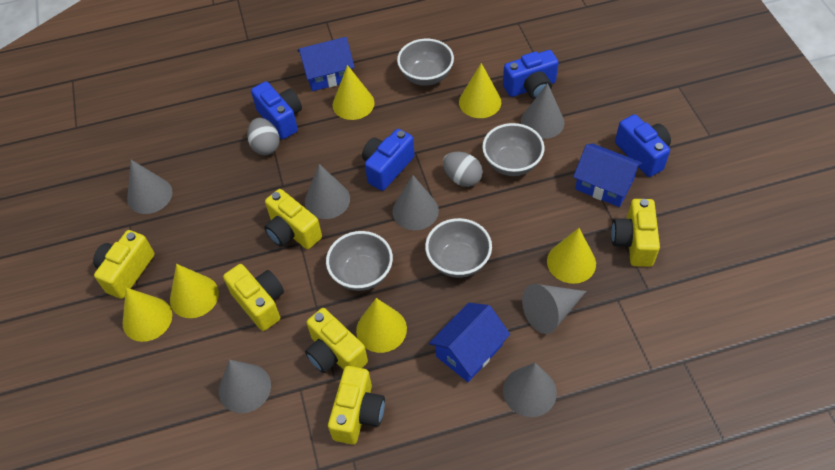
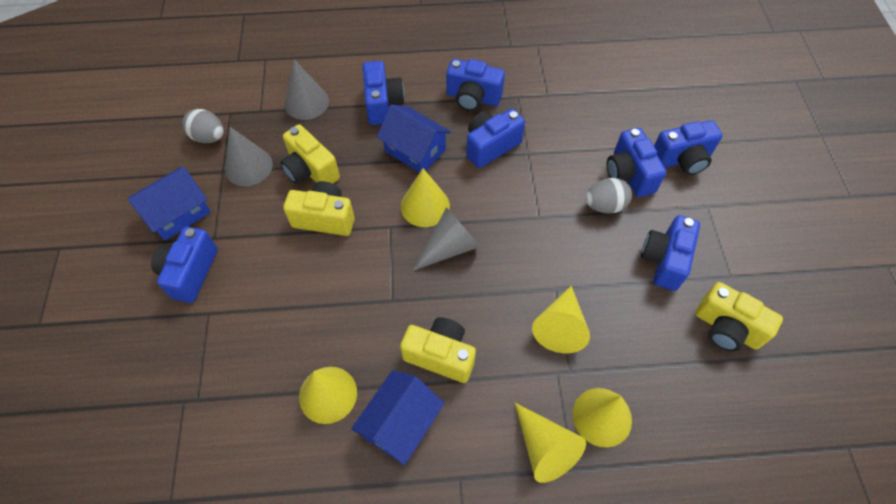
blue camera: [251,81,302,139] [362,129,414,191] [503,50,559,99] [615,114,671,177] = 4 -> [151,227,218,303] [363,61,405,125] [446,59,505,111] [466,109,525,168] [607,128,666,197] [641,215,700,291] [654,120,723,175] = 7
grey bowl: [326,231,393,291] [397,39,454,86] [425,218,492,278] [482,123,545,176] = 4 -> none = 0
grey cone: [127,160,172,214] [219,360,271,413] [305,164,350,219] [393,175,439,230] [503,363,557,417] [521,83,565,139] [522,284,586,334] = 7 -> [225,127,273,186] [284,60,329,120] [413,207,481,271] = 3
yellow camera: [93,230,155,299] [223,264,284,331] [264,189,322,249] [305,308,368,373] [328,366,385,445] [611,199,660,267] = 6 -> [280,124,340,184] [283,181,355,236] [400,317,476,383] [695,282,783,352] = 4
yellow cone: [123,288,172,342] [170,264,219,318] [333,65,375,120] [356,298,407,353] [459,63,501,118] [547,228,596,284] = 6 -> [299,367,357,424] [401,168,450,227] [515,403,586,483] [532,286,590,353] [573,388,632,448] = 5

